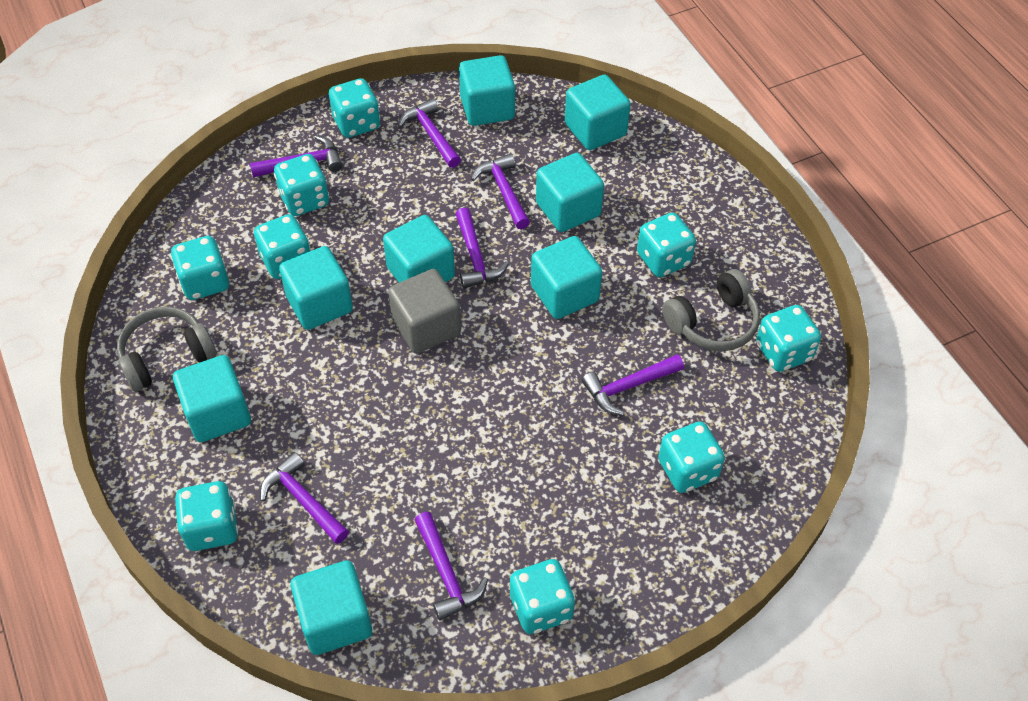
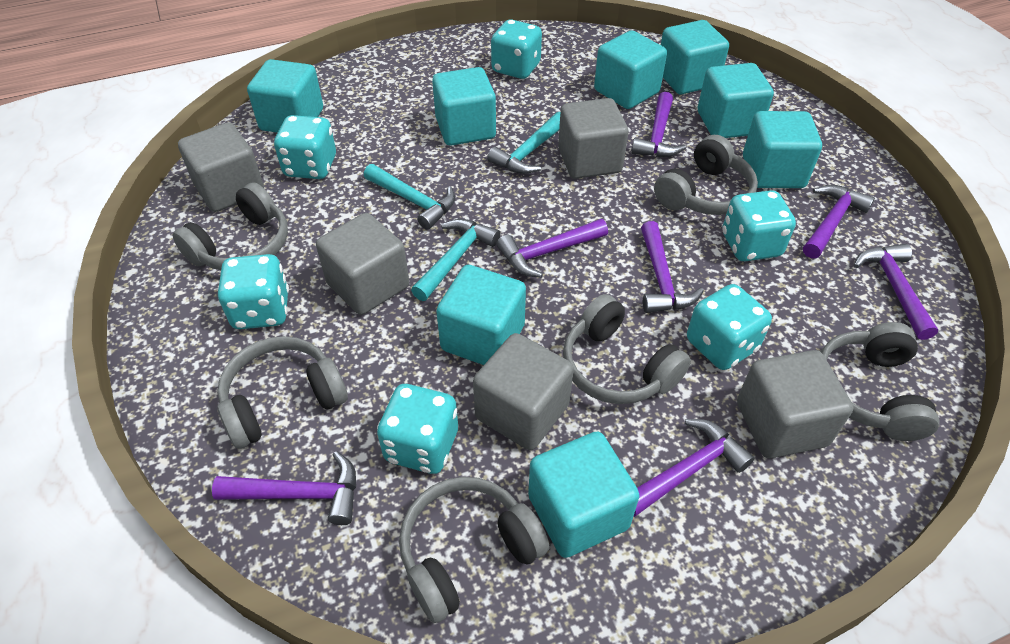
grey cube: [388,269,461,354] = 1 -> [178,122,264,212] [316,213,409,315] [473,333,574,450] [558,98,628,179] [737,350,853,458] = 5
grey headphones: [117,307,217,392] [662,269,760,351] = 2 -> [173,182,288,270] [217,336,348,449] [399,477,549,623] [563,294,691,404] [654,135,758,215] [820,322,940,441] = 6
turquoise dice: [171,236,229,300] [175,481,238,551] [254,214,311,279] [274,154,329,216] [329,78,380,138] [510,559,575,634] [637,213,696,277] [658,422,725,493] [756,305,821,372] = 9 -> [218,254,289,329] [274,115,336,179] [377,384,458,474] [491,19,542,79] [687,284,772,370] [723,190,796,261] = 6
turquoise hammer: none = 0 -> [364,164,455,230] [411,219,500,301] [487,112,560,174] = 3

